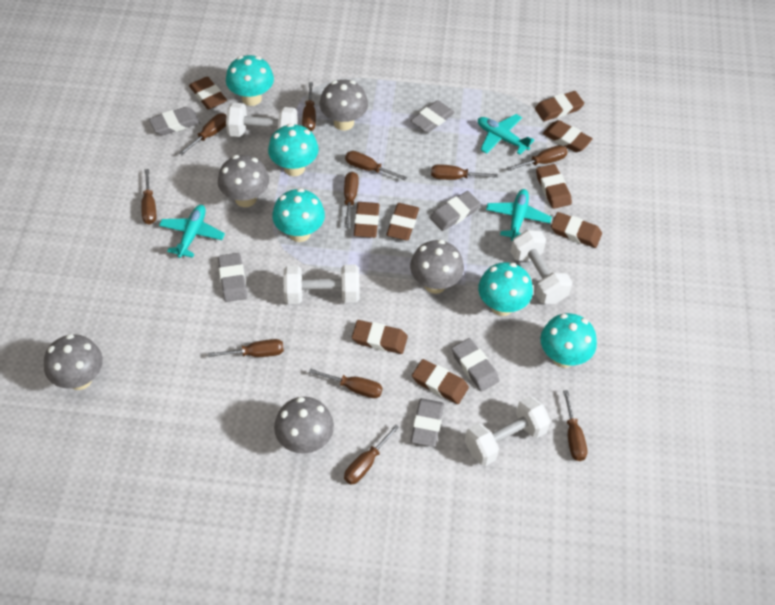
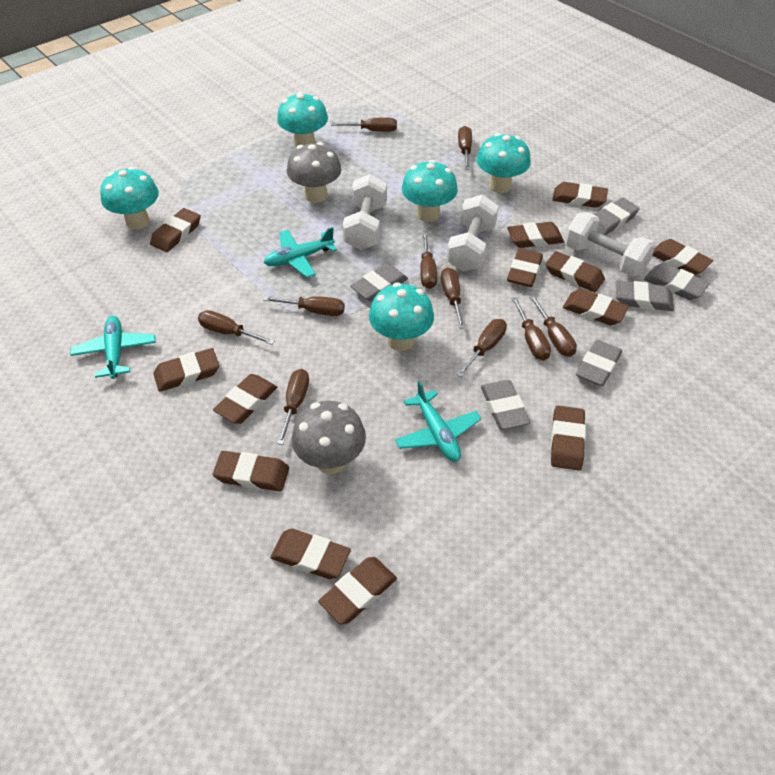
brown eraser: [189,76,227,110] [352,320,408,354] [354,202,380,238] [387,203,419,240] [412,359,469,404] [535,91,584,121] [536,164,572,209] [543,120,593,152] [551,212,602,248] = 9 -> [150,208,201,252] [153,348,219,392] [213,374,277,424] [213,451,289,491] [270,529,351,579] [318,557,397,625] [507,222,564,248] [507,248,543,287] [545,251,605,292] [551,406,586,470] [552,182,608,208] [563,289,629,326] [653,239,713,275] = 13
brown screwdriver: [141,169,156,224] [179,113,227,155] [208,339,284,357] [302,82,316,131] [309,369,383,398] [344,172,359,227] [344,424,399,484] [345,151,407,181] [431,164,498,180] [507,145,568,171] [563,390,587,461] = 11 -> [198,310,275,345] [263,296,345,316] [277,369,309,445] [331,118,397,132] [420,233,437,289] [441,267,465,329] [456,319,507,377] [458,126,472,169] [511,297,551,360] [529,295,577,357] = 10
grey mushroom: [44,334,103,390] [218,155,269,207] [274,397,334,454] [319,80,368,131] [410,240,464,294] = 5 -> [287,142,341,203] [291,401,366,474] = 2
white dumbbell: [226,102,298,137] [283,265,360,304] [465,396,551,466] [511,230,572,304] = 4 -> [343,174,387,250] [447,194,499,272] [565,212,656,277] = 3

